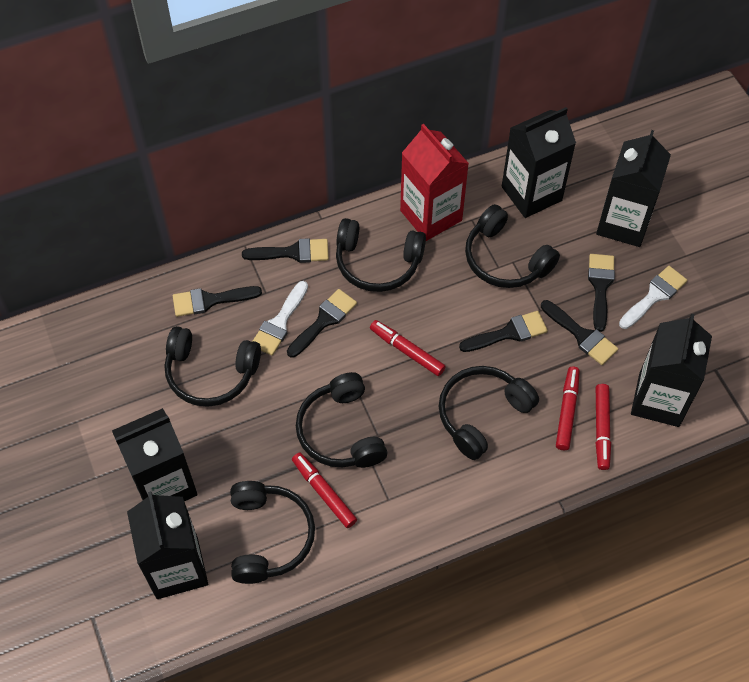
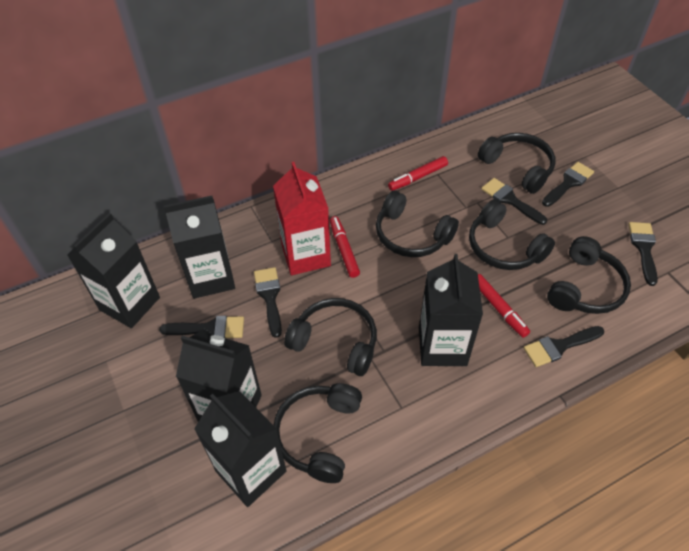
red marker: [292,452,357,528] [370,320,446,376] [556,366,580,450] [596,384,611,470] = 4 -> [330,216,360,278] [388,156,448,191] [478,274,530,338] = 3
white brush: [253,281,308,356] [619,266,687,329] = 2 -> none = 0

